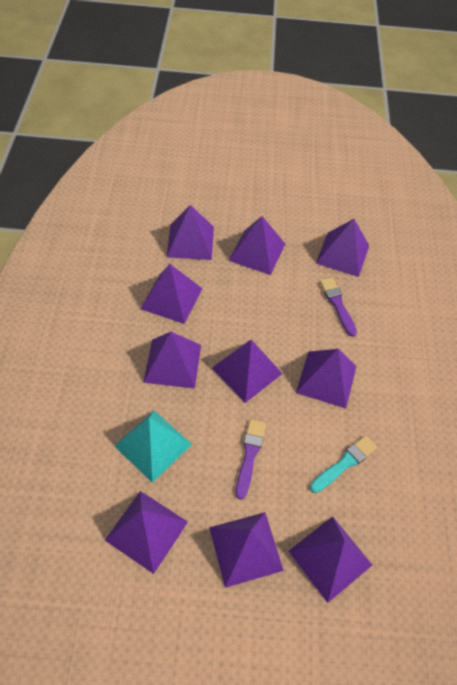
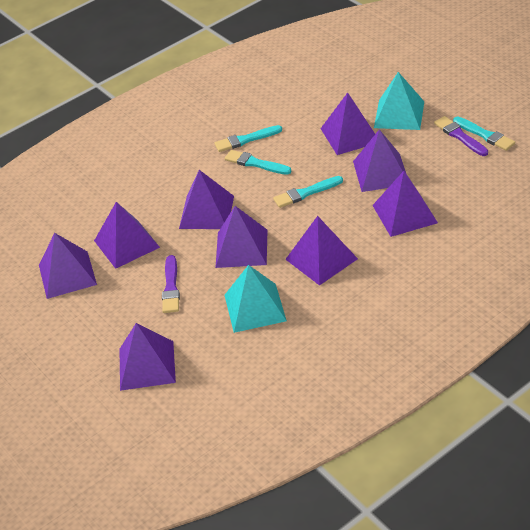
purple pyramid: [105,491,188,574] [140,264,202,324] [143,332,201,389] [167,205,214,260] [209,512,284,588] [211,340,283,403] [228,216,285,275] [289,516,372,603] [296,349,357,408] [316,219,369,277] = 10 -> [39,233,97,299] [94,202,160,269] [119,323,176,391] [179,170,234,229] [215,206,268,268] [285,216,358,286] [321,93,375,155] [353,129,406,192] [372,171,438,237] = 9
turquoise brush: [310,435,377,493] = 1 -> [215,125,282,152] [225,150,292,175] [273,176,343,208] [453,117,515,151] = 4
turquoise pyramid: [114,410,192,483] = 1 -> [224,265,287,333] [374,72,424,130] = 2

